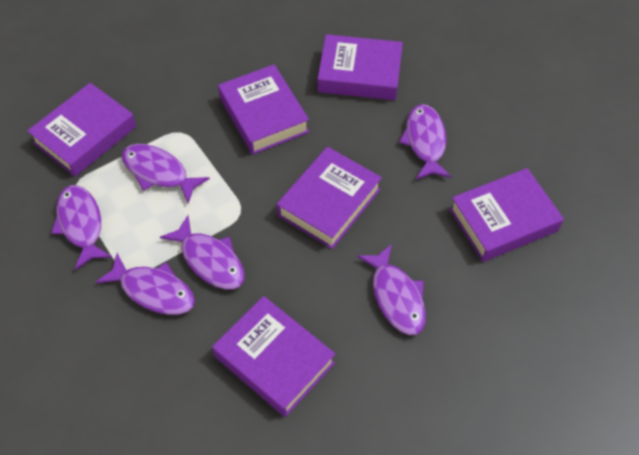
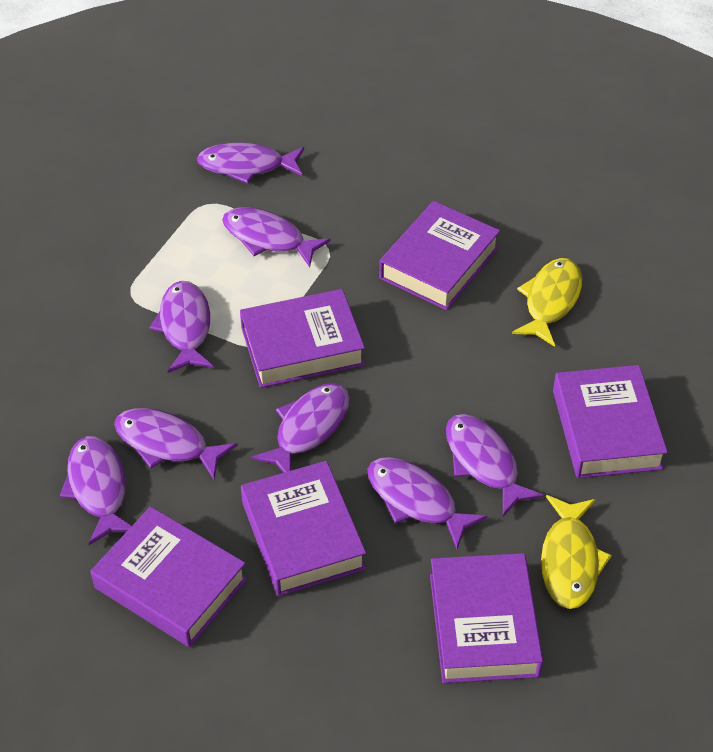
purple fish: [51,185,112,270] [95,253,195,315] [122,144,210,203] [160,215,245,290] [357,244,426,335] [399,104,451,180] = 6 -> [60,436,131,545] [114,408,237,479] [149,281,214,373] [197,142,304,184] [222,207,331,268] [251,383,350,473] [368,457,488,549] [446,414,544,516] = 8
yellow fish: none = 0 -> [512,258,582,347] [541,495,612,609] = 2

